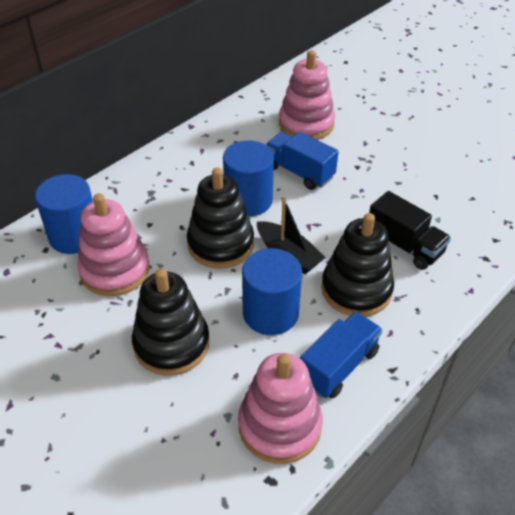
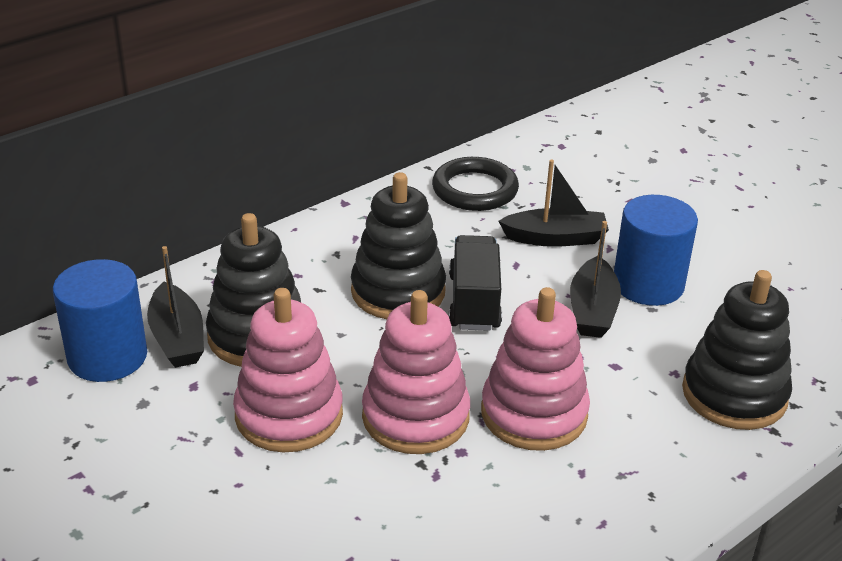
black boat: [257,199,326,274] = 1 -> [147,246,204,368] [498,160,609,247] [570,221,621,338] = 3
black ring: none = 0 -> [432,157,519,211] = 1
blue cylinder: [35,174,93,254] [223,140,274,217] [242,248,302,335] = 3 -> [53,259,147,382] [614,195,698,306] = 2
blue truck: [265,132,339,190] [300,311,383,398] = 2 -> none = 0

